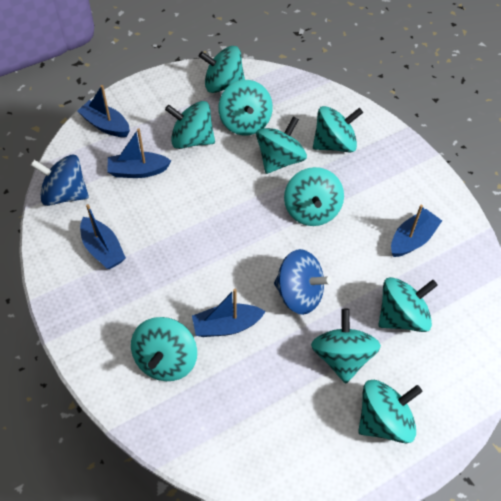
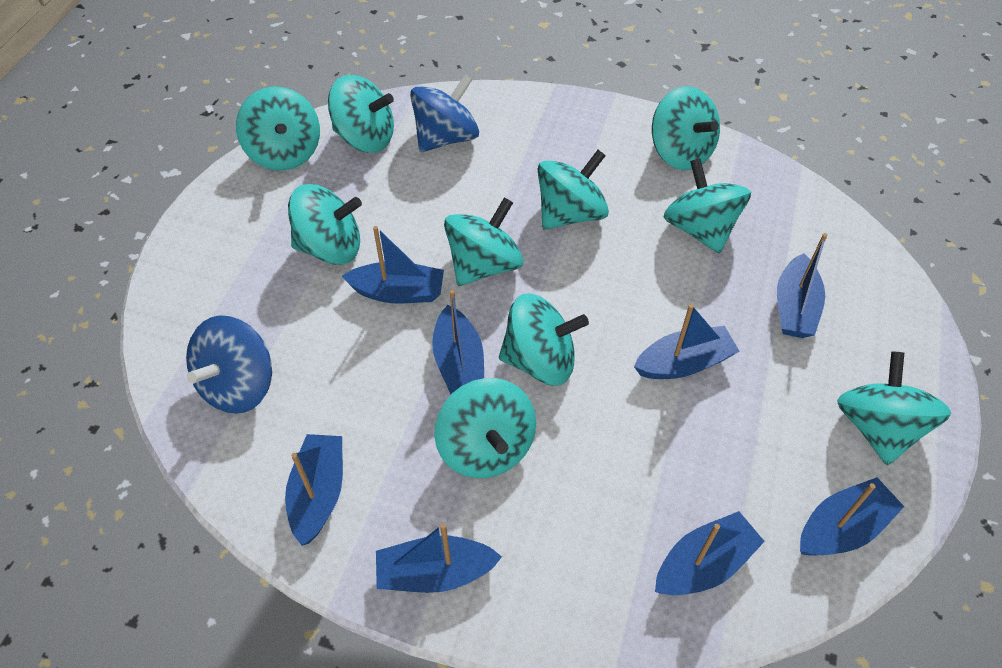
blue boat: [77,85,130,137] [80,204,126,269] [107,128,171,178] [192,289,266,337] [391,205,442,257] = 5 -> [285,434,343,546] [342,226,444,304] [376,523,502,593] [432,290,484,394] [634,304,740,379] [655,511,765,595] [777,233,828,338] [800,477,904,556] = 8

